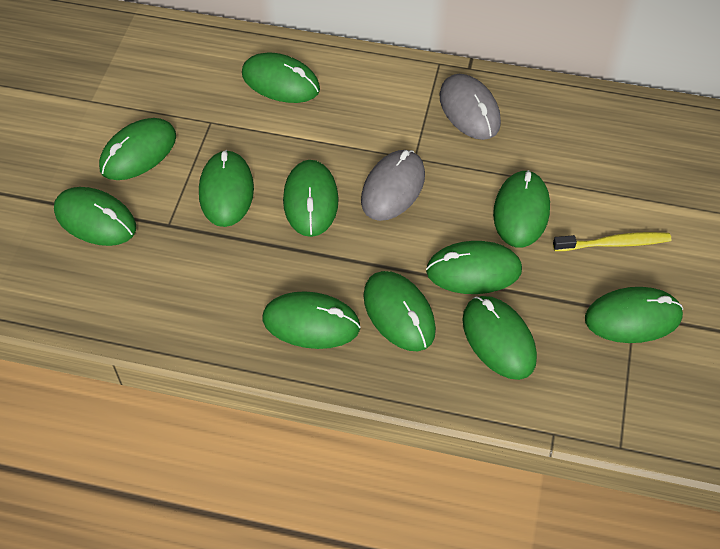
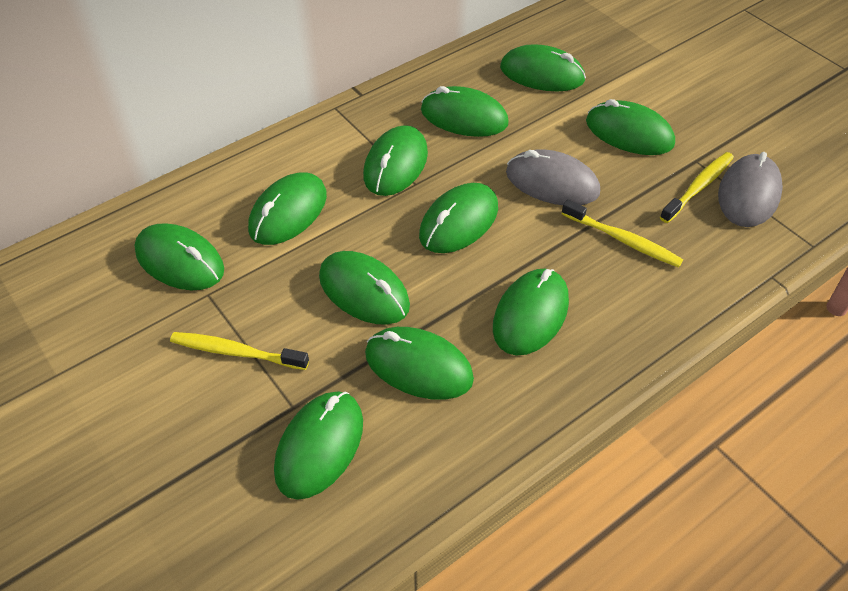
yellow toothbrush: [553,232,671,251] = 1 -> [170,332,309,370] [562,199,683,268] [660,152,734,223] = 3

